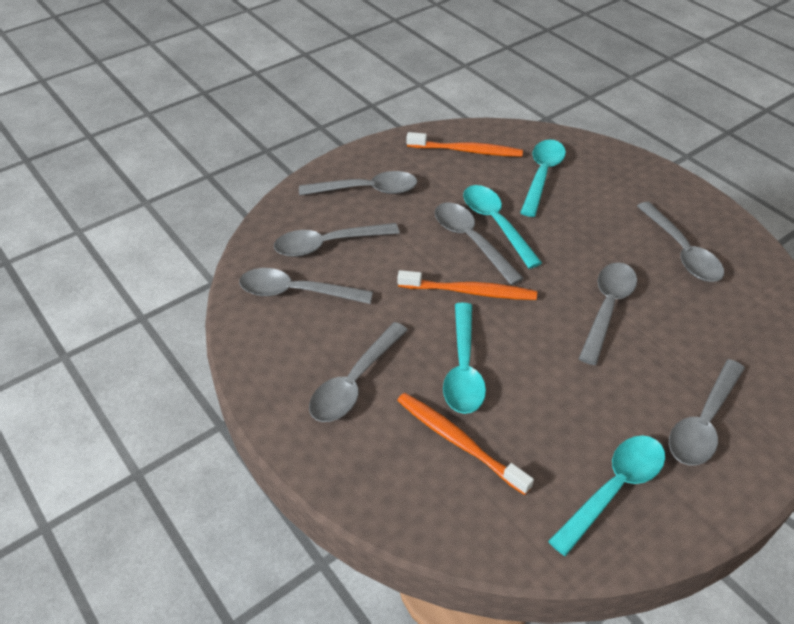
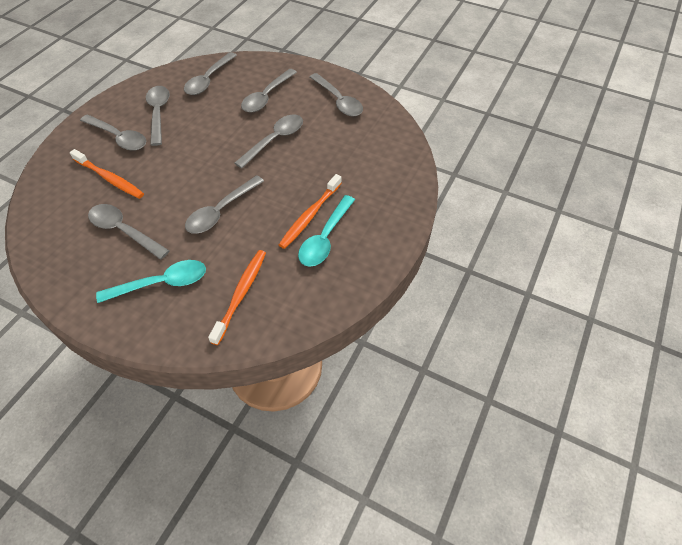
turquoise spoon: [443,303,486,414] [463,185,542,269] [520,140,566,217] [548,435,665,556] = 4 -> [96,260,206,303] [298,195,355,267] = 2

